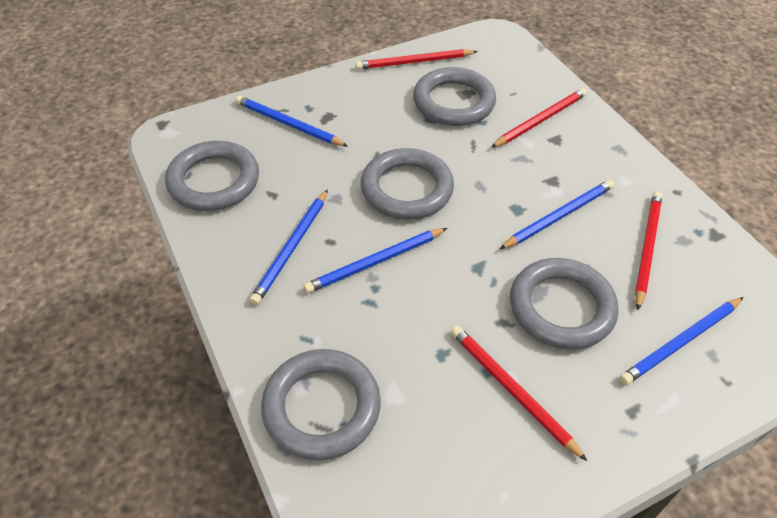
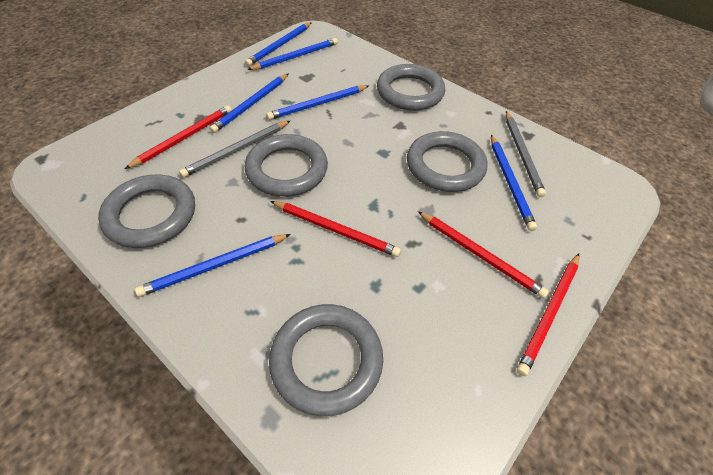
blue pencil: [235,95,348,147] [250,189,328,305] [304,228,447,293] [500,180,614,249] [620,297,743,385] = 5 -> [135,234,291,297] [210,74,288,133] [245,22,312,66] [248,38,338,70] [266,85,369,120] [491,135,537,231] = 6
grey pencil: none = 0 -> [179,121,290,178] [506,111,546,197] = 2

